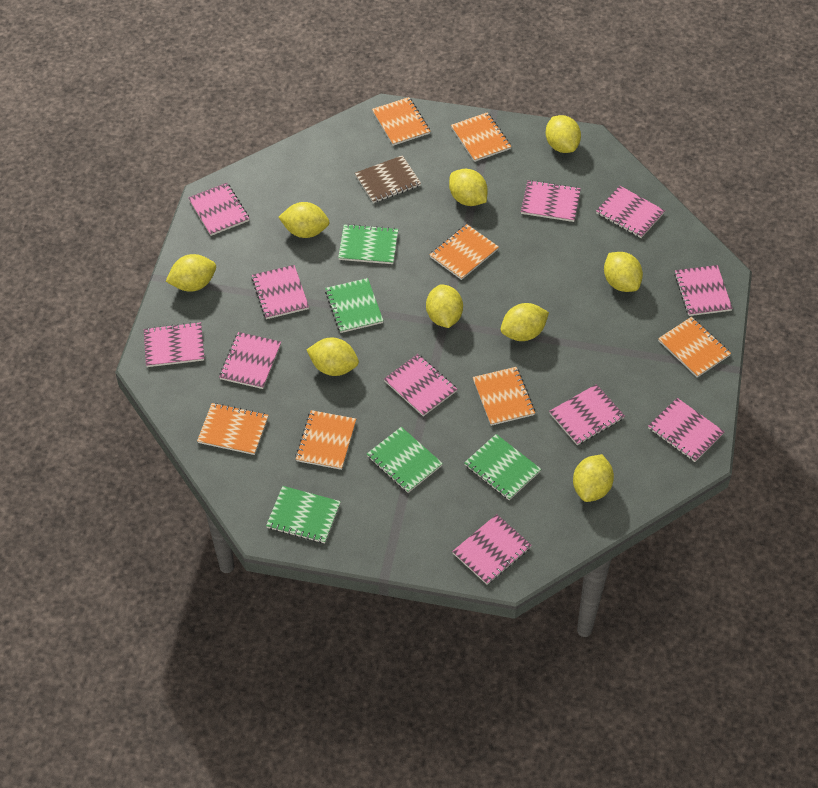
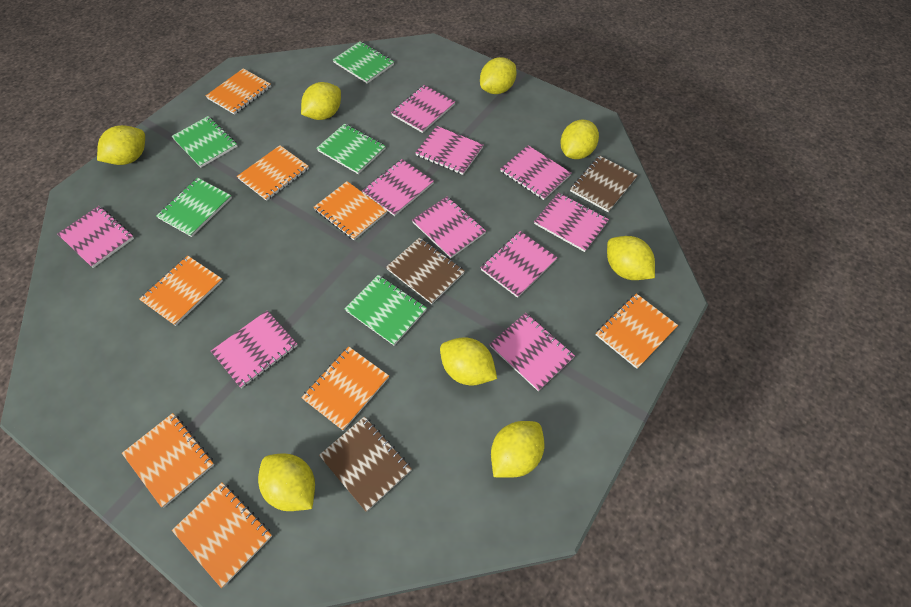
brown notebook: [355,155,421,203] = 1 -> [319,416,412,512] [386,237,465,304] [570,155,638,212] = 3
orange notebook: [197,403,269,455] [295,410,356,470] [372,97,430,146] [430,224,499,280] [451,112,511,162] [473,367,535,426] [658,317,731,377] = 7 -> [122,413,214,507] [139,256,223,326] [172,482,272,588] [206,68,271,115] [237,145,309,201] [301,346,389,431] [314,181,387,240] [596,293,678,369] = 8
pink notebook: [144,322,204,367] [188,183,250,236] [219,332,281,389] [251,265,309,319] [384,354,457,416] [452,514,532,585] [521,180,581,222] [549,384,625,445] [596,186,665,238] [648,398,725,462] [674,265,733,316] = 11 -> [58,206,134,268] [211,310,298,388] [362,159,434,216] [391,85,455,133] [412,196,486,258] [415,126,484,175] [480,231,558,298] [489,313,575,391] [500,145,571,200] [534,193,609,252] = 10
yellow lemon: [166,254,216,292] [278,202,330,238] [307,338,359,376] [426,284,463,328] [449,169,488,206] [501,303,549,341] [546,115,581,153] [573,454,614,502] [604,252,643,292] = 9 -> [97,125,145,165] [258,453,315,511] [301,82,341,120] [440,337,497,386] [480,57,517,94] [491,421,544,478] [560,120,599,159] [607,236,655,280] = 8

